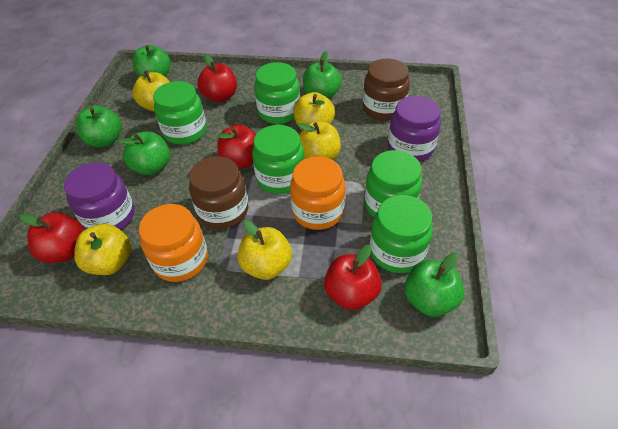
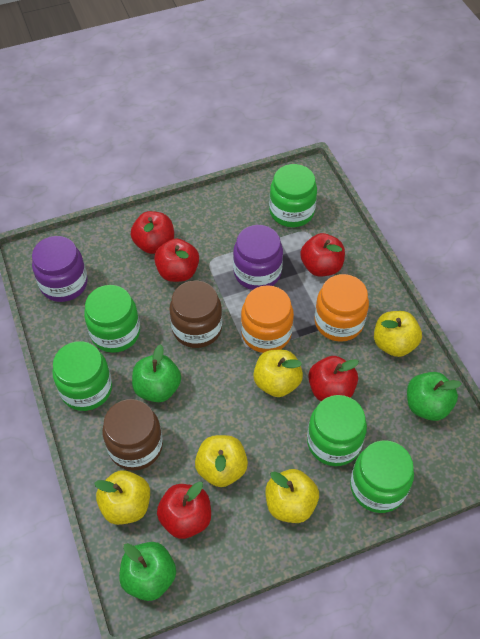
green apple: [76,106,121,147] [117,131,170,175] [132,45,171,77] [303,51,342,99] [404,252,465,317] = 5 -> [119,542,176,601] [132,344,181,402] [407,372,462,421] = 3
red apple: [19,213,84,263] [197,54,237,102] [217,125,256,168] [324,245,382,310] = 4 -> [131,211,174,254] [154,239,199,282] [157,482,211,539] [300,233,345,276] [308,356,359,401] = 5

